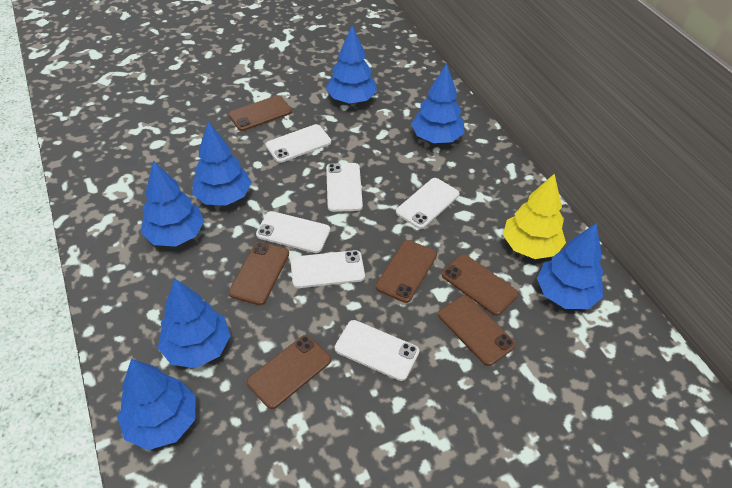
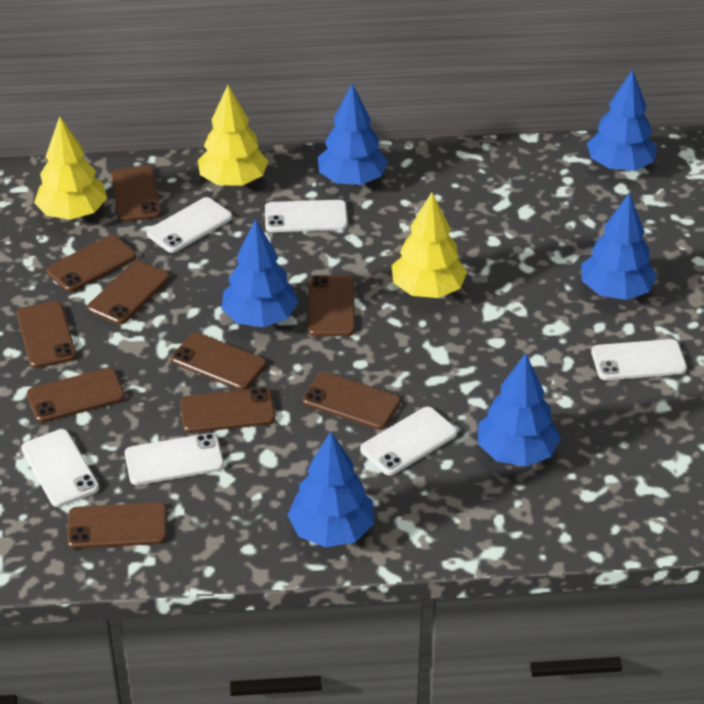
blue tree: [117,359,196,450] [141,161,204,247] [158,279,231,368] [192,122,251,206] [326,26,377,104] [411,63,464,143] [537,224,603,309] = 7 -> [221,219,299,327] [288,431,374,547] [318,84,388,185] [478,353,561,467] [581,193,657,300] [587,69,657,171] = 6
brown phone: [228,95,292,131] [229,242,289,305] [246,335,331,409] [376,240,437,303] [438,295,516,366] [442,254,518,316] = 6 -> [16,301,76,368] [27,368,125,423] [46,235,136,292] [67,502,167,549] [87,261,170,325] [111,166,161,222] [171,333,267,390] [180,388,275,433] [302,372,401,430] [308,275,355,336] = 10
yellow tree: [503,173,566,259] = 1 -> [34,116,107,220] [198,85,268,186] [392,192,467,298] = 3

